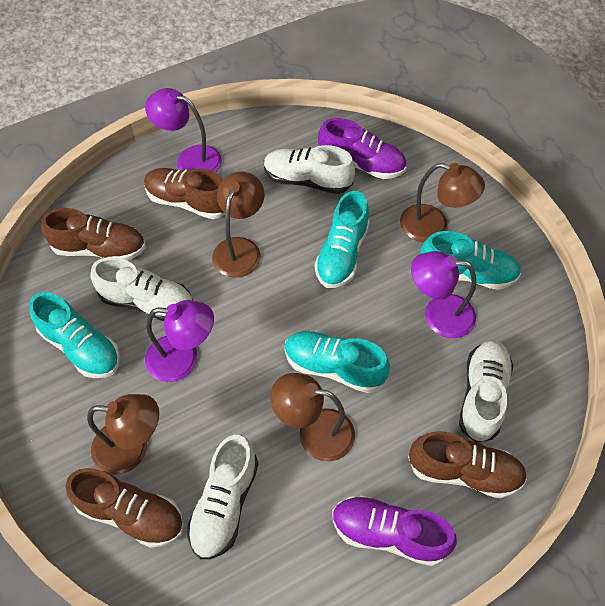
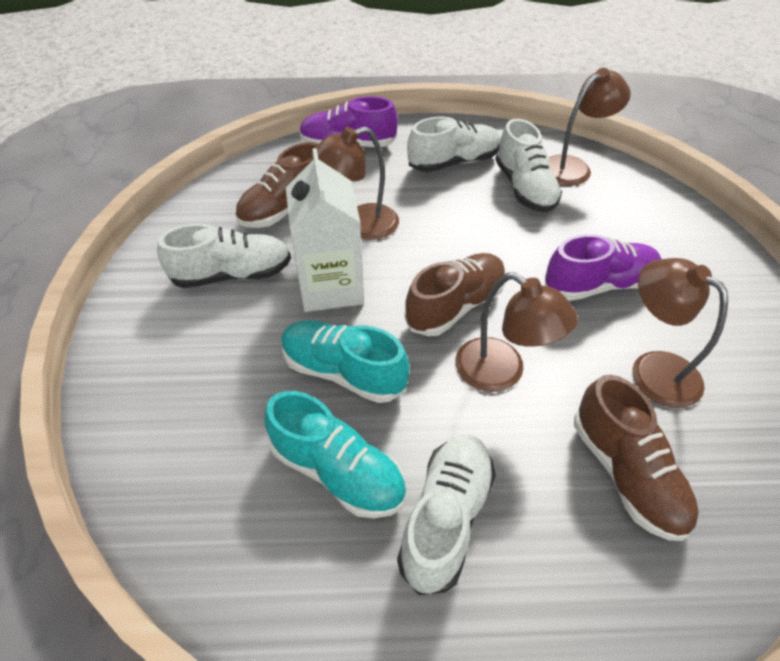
brown shoe: [41,208,146,260] [66,468,184,548] [144,168,225,219] [408,431,527,499] = 4 -> [235,142,318,228] [404,253,505,336] [574,375,699,541] = 3
purple lamp: [145,88,222,173] [145,300,214,382] [411,251,476,338] = 3 -> none = 0
turquoise shoe: [29,292,120,378] [285,331,390,393] [315,191,370,288] [420,231,521,290] = 4 -> [265,391,406,518] [281,320,410,403] = 2
white carton: none = 0 -> [286,148,364,312] = 1

